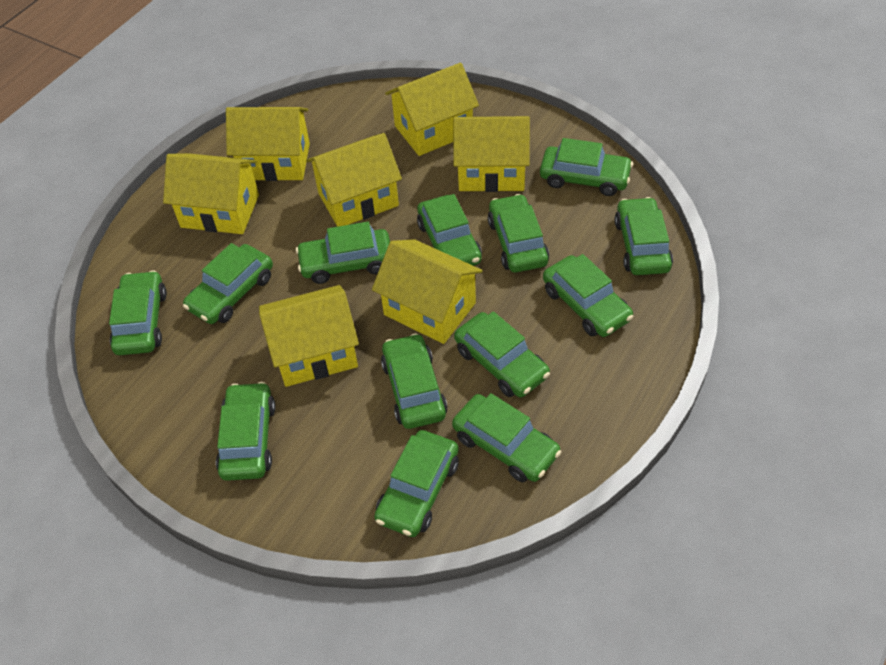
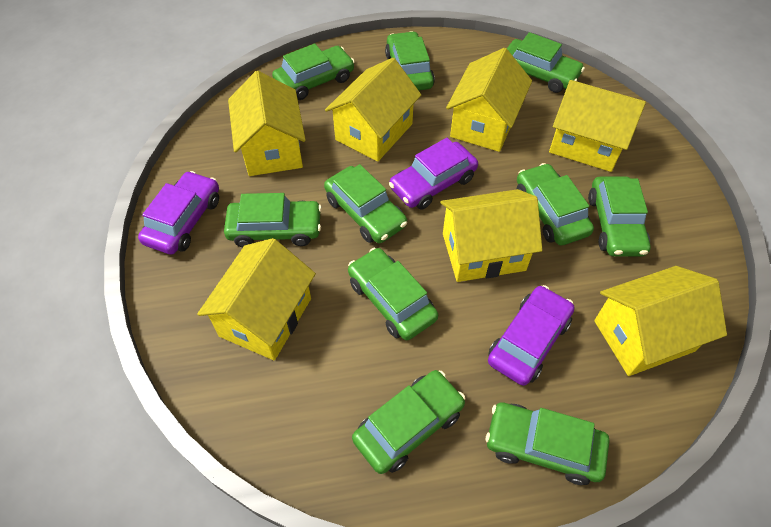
green car: [109,270,167,355] [183,243,273,324] [216,382,276,481] [296,222,390,284] [374,430,459,537] [381,333,448,429] [417,194,482,266] [452,393,561,482] [454,311,550,397] [488,194,549,273] [540,138,633,196] [543,254,633,337] [614,197,673,275] = 13 -> [224,193,322,247] [272,43,355,100] [324,164,407,243] [348,248,438,340] [352,370,465,474] [385,31,435,90] [486,402,609,485] [507,32,585,93] [517,163,594,245] [588,177,651,257] = 10
purple car: none = 0 -> [138,171,219,255] [389,138,478,210] [488,285,574,386] = 3

